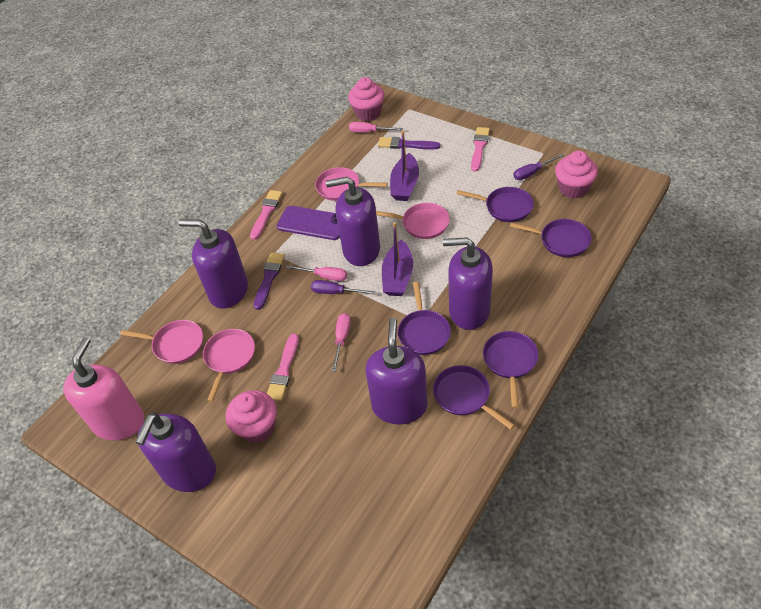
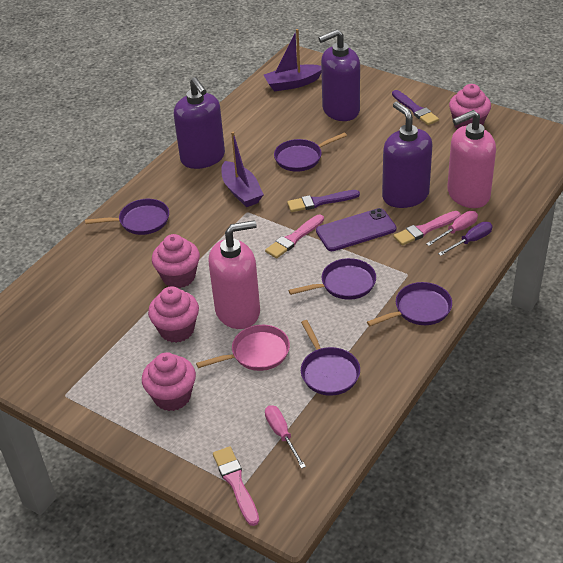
pink cupcake: [226,390,277,443] [348,77,385,121] [555,151,598,199] = 3 -> [142,352,196,411] [148,286,199,343] [152,234,200,288] [449,84,491,129] = 4
pink pan: [120,320,203,364] [203,329,255,402] [315,167,388,201] [376,203,450,239] = 4 -> [196,325,290,371] = 1
pink screwdriver: [286,265,347,281] [332,313,351,372] [349,122,403,133] = 3 -> [265,405,306,469] [426,211,478,246] = 2
pink soap dispenser: [63,337,144,441] = 1 -> [208,220,260,329] [447,110,496,208] = 2
purple screwdriver: [311,280,375,294] [513,154,564,180] = 2 -> [438,222,493,256] = 1
purple soap dispenser: [135,413,216,492] [179,220,248,309] [326,177,380,266] [365,318,428,424] [443,237,493,330] = 5 -> [174,77,225,169] [318,29,360,121] [382,102,433,208] = 3

